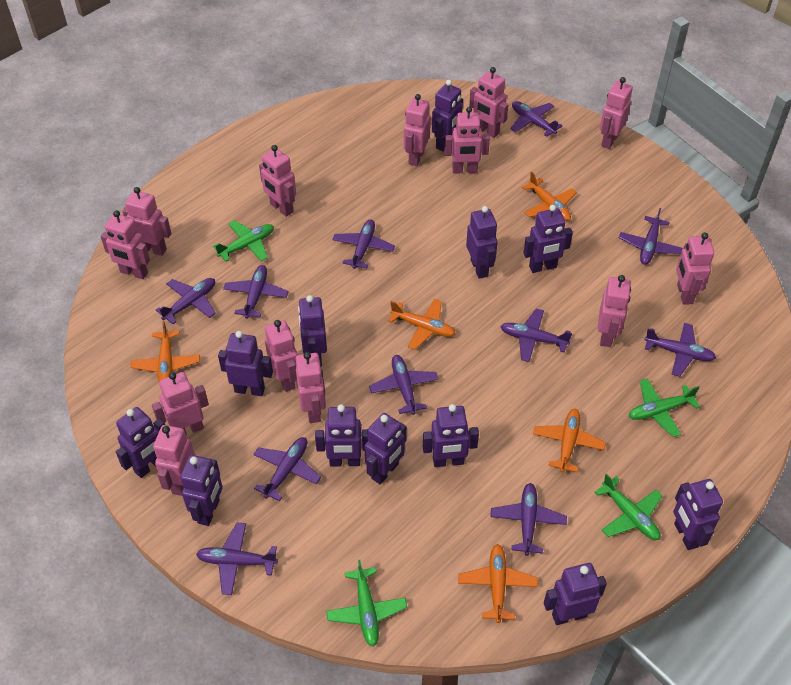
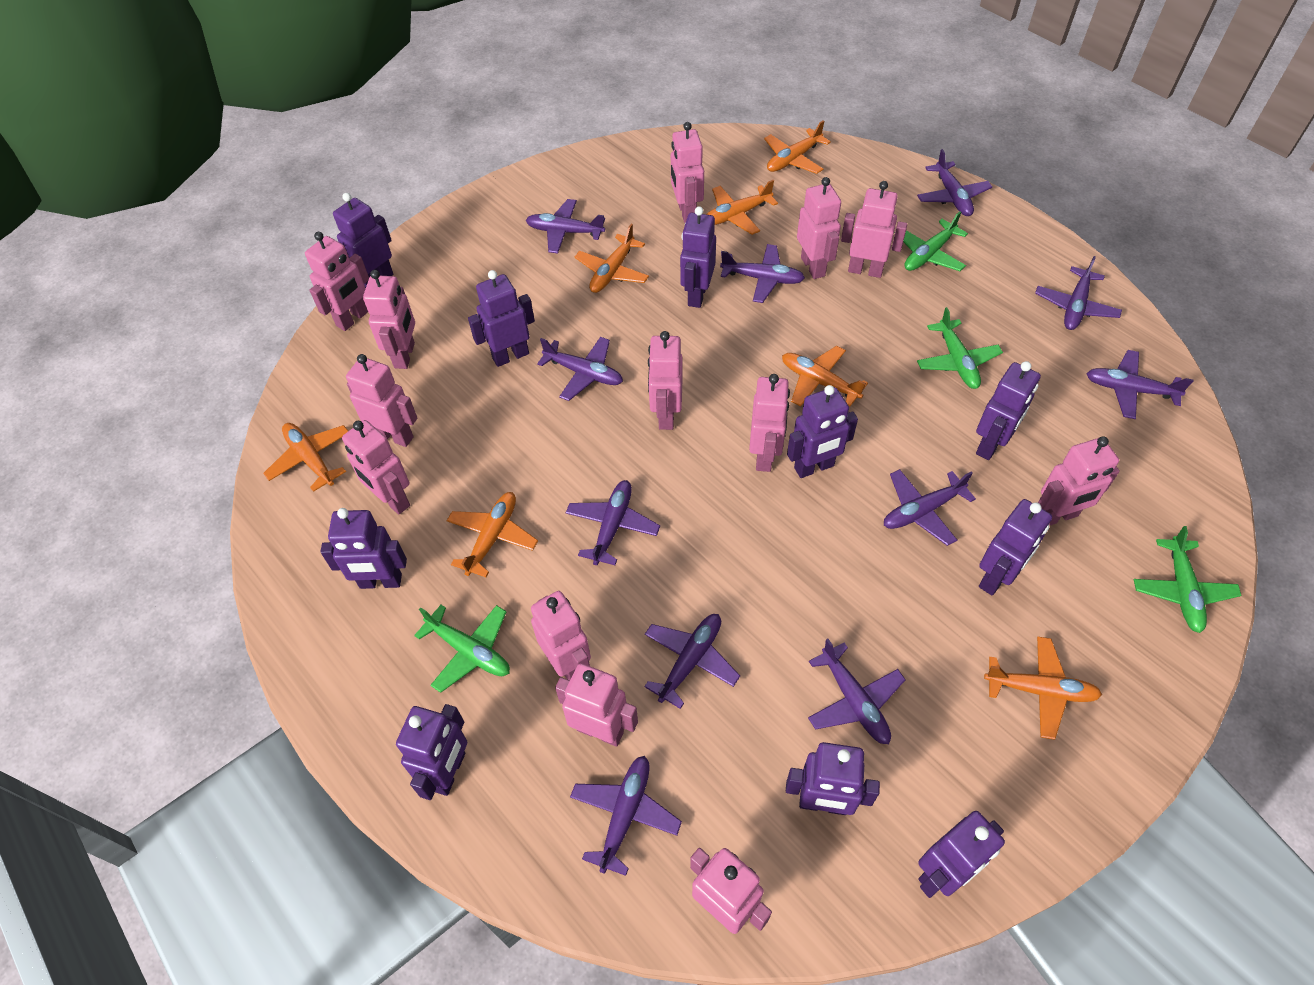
orange plane: [131,321,200,381] [388,299,456,350] [458,544,538,623] [522,172,577,221] [533,409,606,473] = 5 -> [263,423,348,492] [447,492,538,577] [575,224,649,293] [706,180,778,235] [764,120,831,174] [782,346,868,407] [984,637,1102,740] = 7
purple robot: [116,407,165,478] [180,455,223,526] [218,331,273,396] [298,295,327,366] [315,404,368,467] [364,413,407,485] [423,404,479,467] [432,80,463,152] [466,206,498,279] [523,205,573,273] [544,563,607,625] [673,479,723,550] = 12 -> [320,508,407,589] [333,193,393,288] [396,704,467,800] [468,270,535,367] [680,206,716,308] [786,742,880,815] [787,385,858,478] [918,811,1005,898] [976,361,1041,460] [979,499,1052,595] = 10

